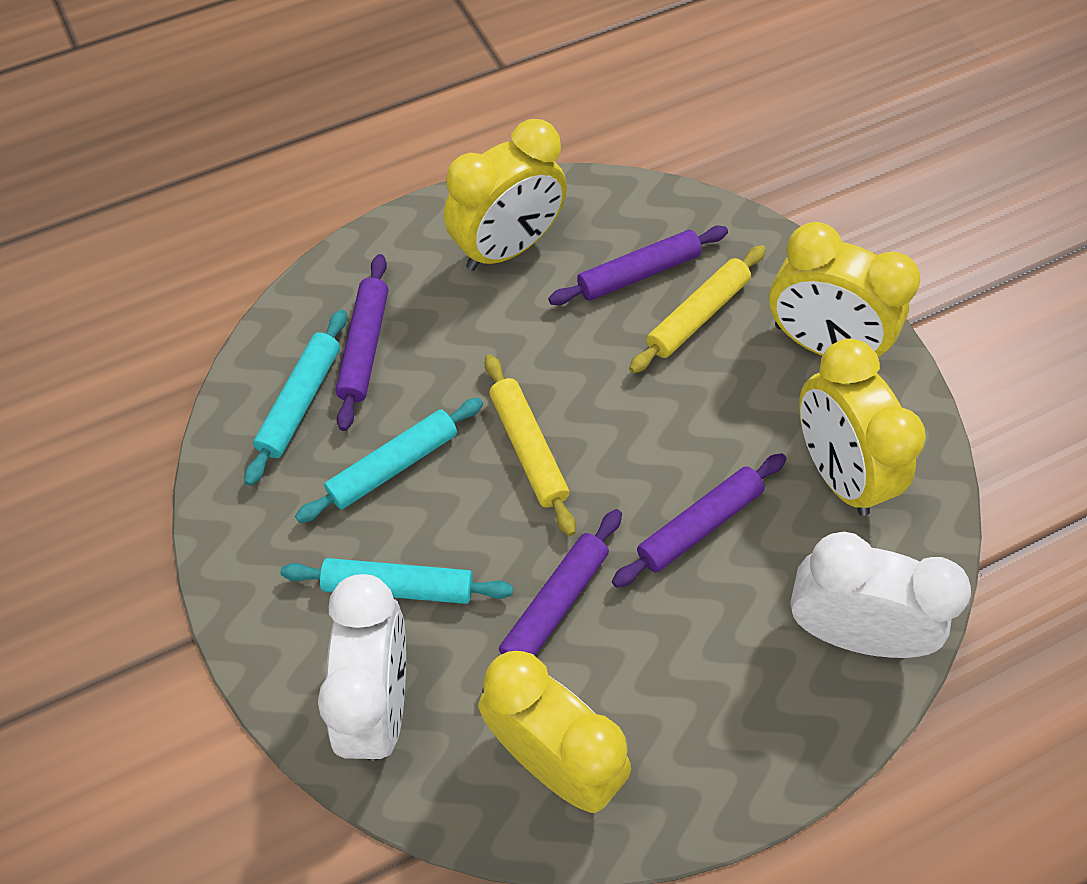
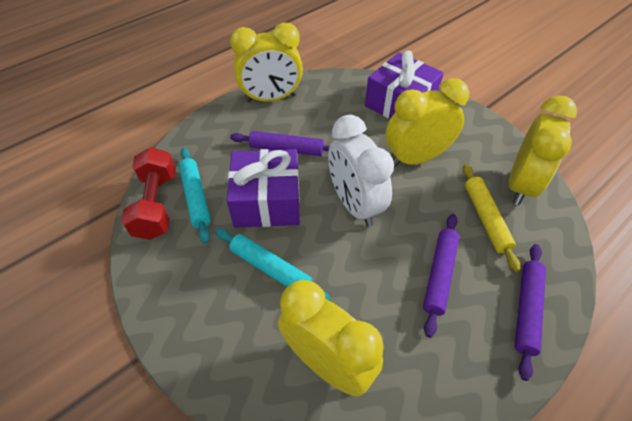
purple gift: none = 0 -> [227,149,300,227] [365,50,444,119] = 2
purple rolling pin: [336,254,388,431] [482,509,622,693] [548,226,728,305] [612,453,786,588] = 4 -> [230,131,330,156] [423,214,459,338] [515,244,546,381] = 3
red dumbbell: none = 0 -> [121,147,176,240] = 1
turquoise rolling pin: [244,309,347,486] [281,558,513,604] [295,398,483,523] = 3 -> [179,148,211,244] [215,228,331,301] = 2
white clock: [318,574,406,761] [790,532,971,658] = 2 -> [328,115,394,227] = 1
yellow rolling pin: [485,354,576,536] [629,245,766,373] = 2 -> [462,164,520,272] = 1

